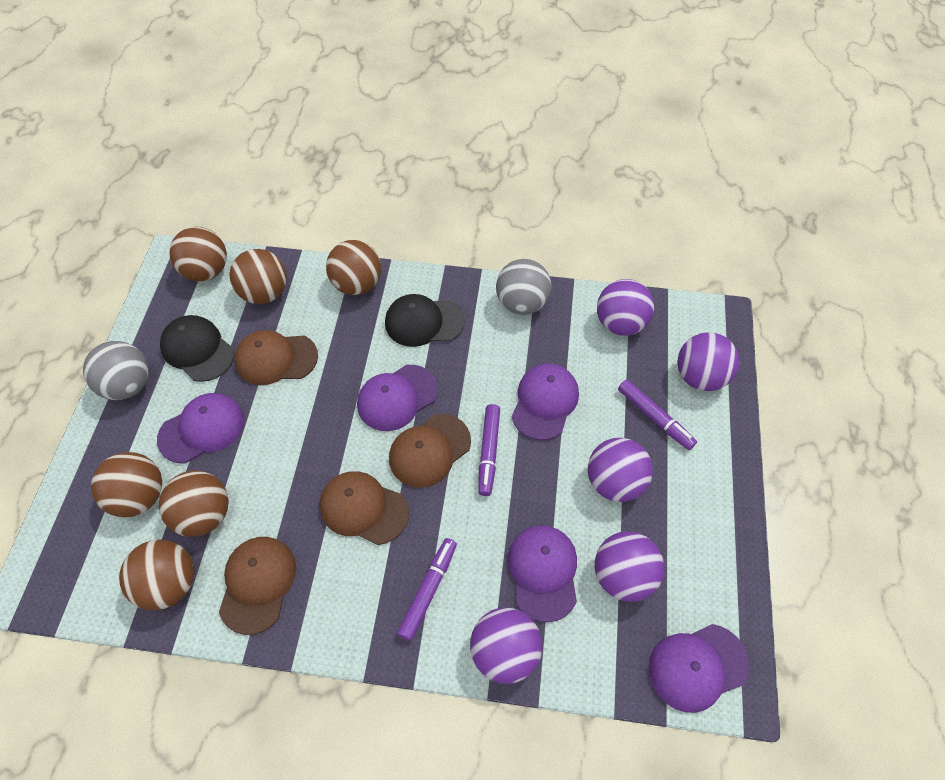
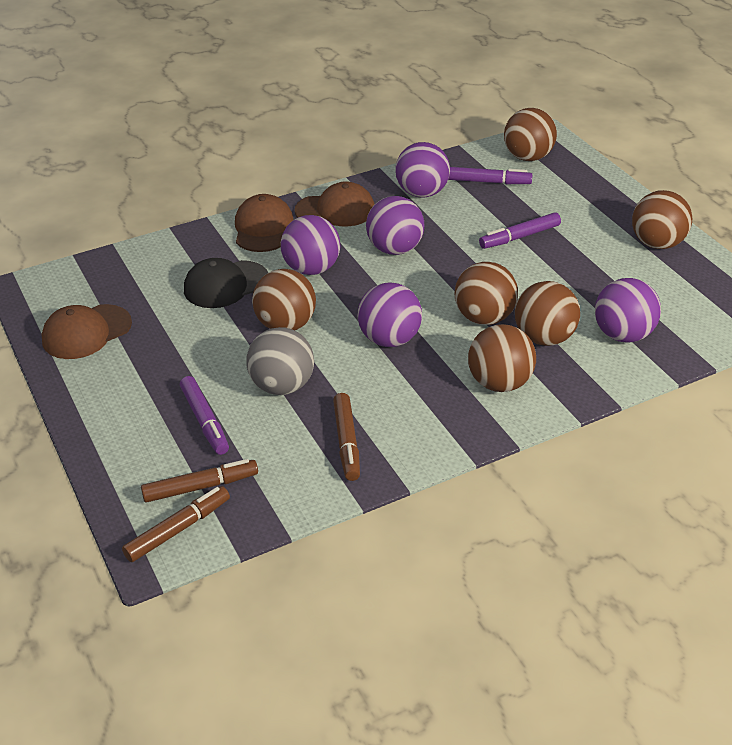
black cap: [160,315,235,382] [385,294,465,347] = 2 -> [184,258,268,308] = 1
brown cap: [219,537,296,635] [234,330,318,385] [320,471,409,545] [389,413,471,488] = 4 -> [41,304,132,359] [235,194,294,252] [294,181,374,226] = 3
brown marker: none = 0 -> [122,486,230,562] [141,459,258,503] [333,393,360,481] = 3
grey ball: [83,341,149,400] [496,259,551,315] = 2 -> [246,327,314,395] = 1
purple cap: [157,393,244,464] [357,365,438,431] [508,525,577,622] [512,363,579,440] [648,624,750,713] = 5 -> none = 0

